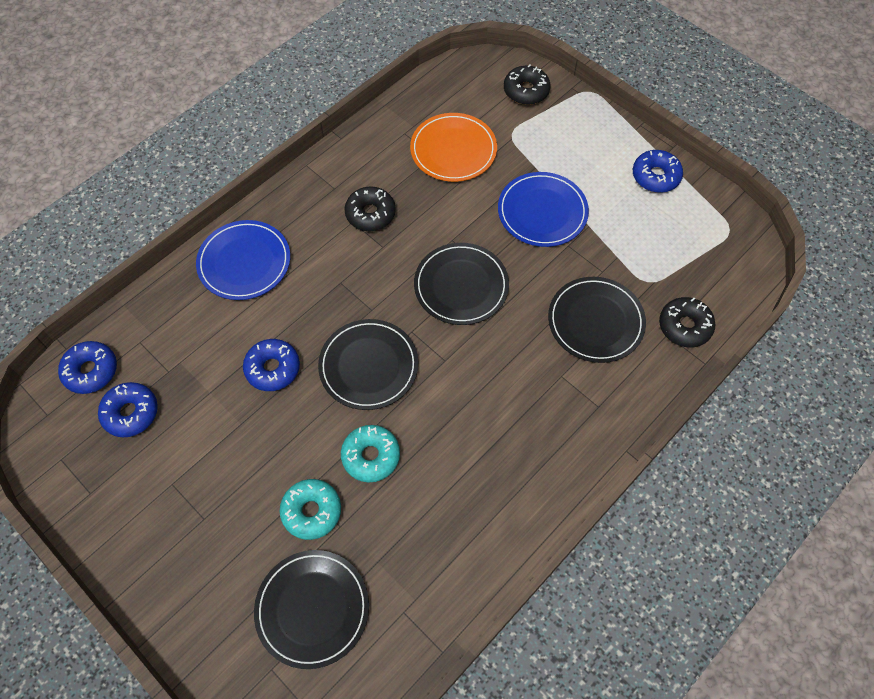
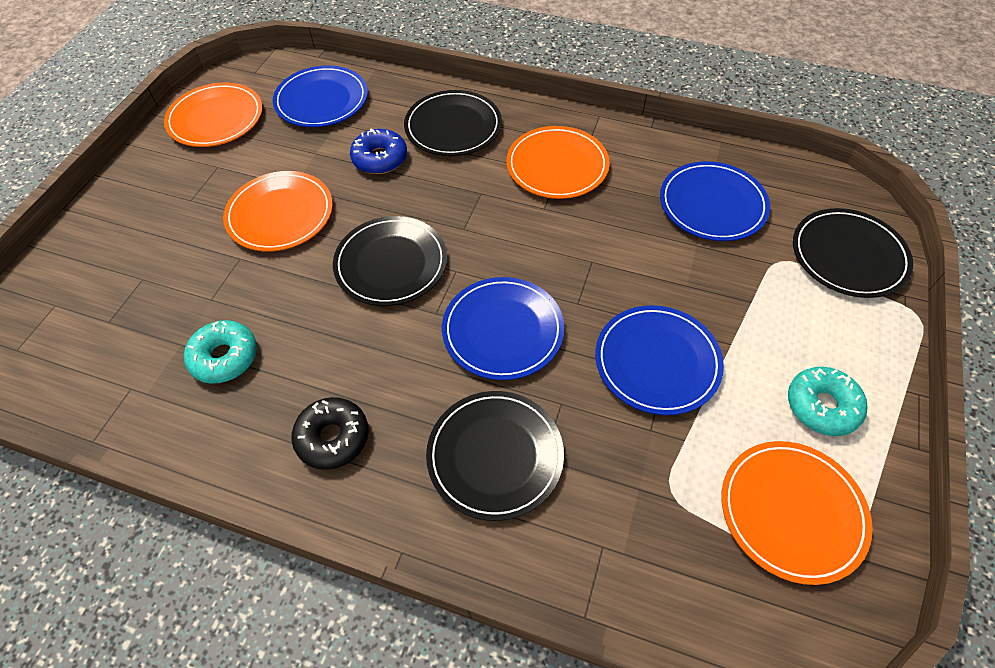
black donut: [345,186,396,231] [504,64,550,105] [659,297,715,348] = 3 -> [292,397,369,470] = 1
blue donut: [58,341,117,394] [98,382,158,437] [243,339,300,391] [633,150,683,193] = 4 -> [350,129,407,174] = 1
blue plate: [196,220,290,300] [498,172,589,247] = 2 -> [273,65,368,127] [442,277,564,380] [595,305,724,415] [660,161,770,241] = 4
orange plate: [410,113,497,182] = 1 -> [164,83,263,147] [223,171,333,252] [506,126,610,199] [721,441,873,585] = 4

